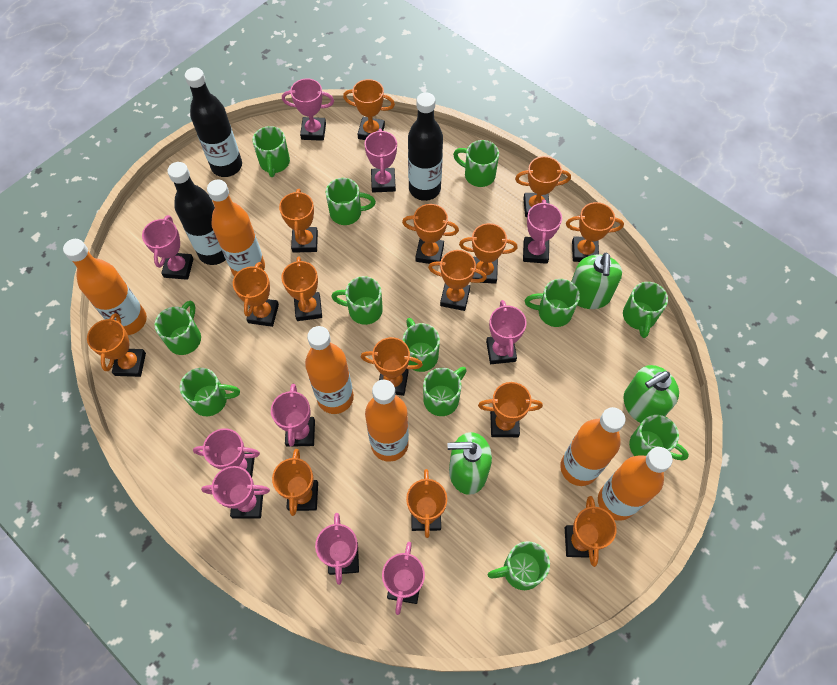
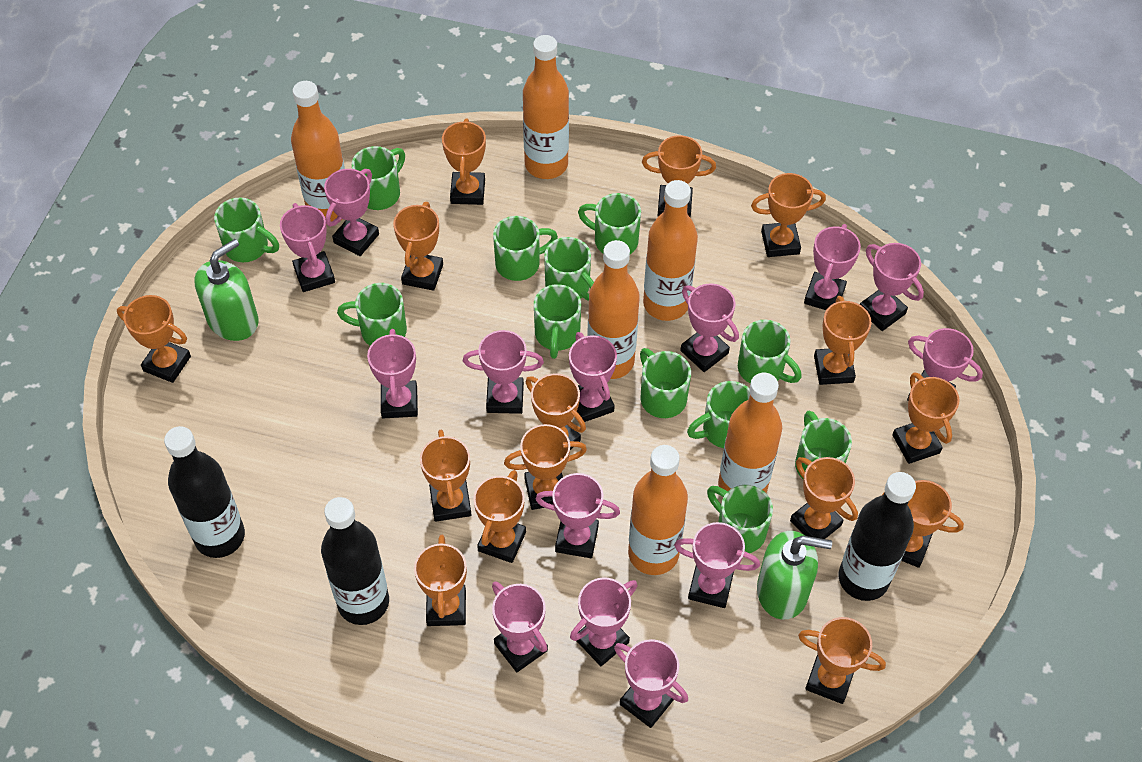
green soap dispenser: [447,432,492,495] [571,253,622,309] [624,365,679,423] = 3 -> [194,239,259,341] [757,531,832,619] = 2
pink trophy: [142,215,194,280] [193,428,260,477] [201,466,270,518] [271,384,315,447] [282,78,334,141] [315,513,359,585] [364,129,397,192] [382,542,425,615] [486,300,527,364] [523,199,562,264] = 10 -> [280,203,335,292] [324,169,379,256] [367,329,418,418] [463,330,544,414] [492,582,548,672] [536,473,620,558] [569,332,617,422] [570,577,637,666] [614,639,688,728] [674,522,760,608] [680,283,739,372] [804,224,861,310] [860,243,924,331] [907,328,983,401] = 14

